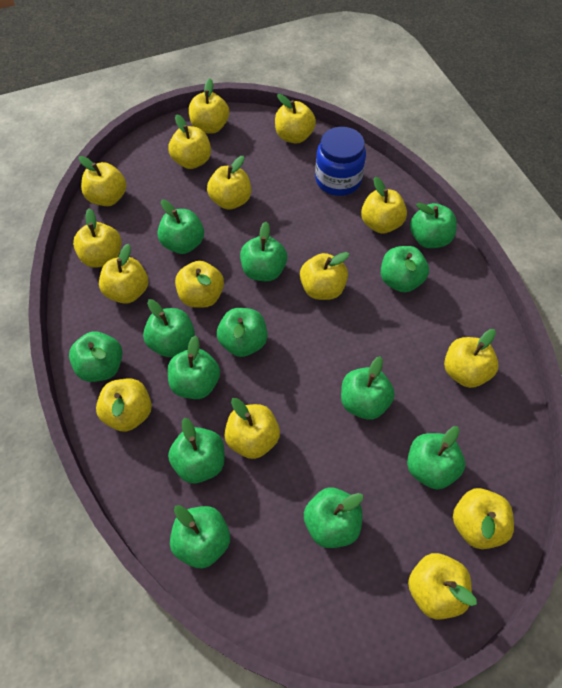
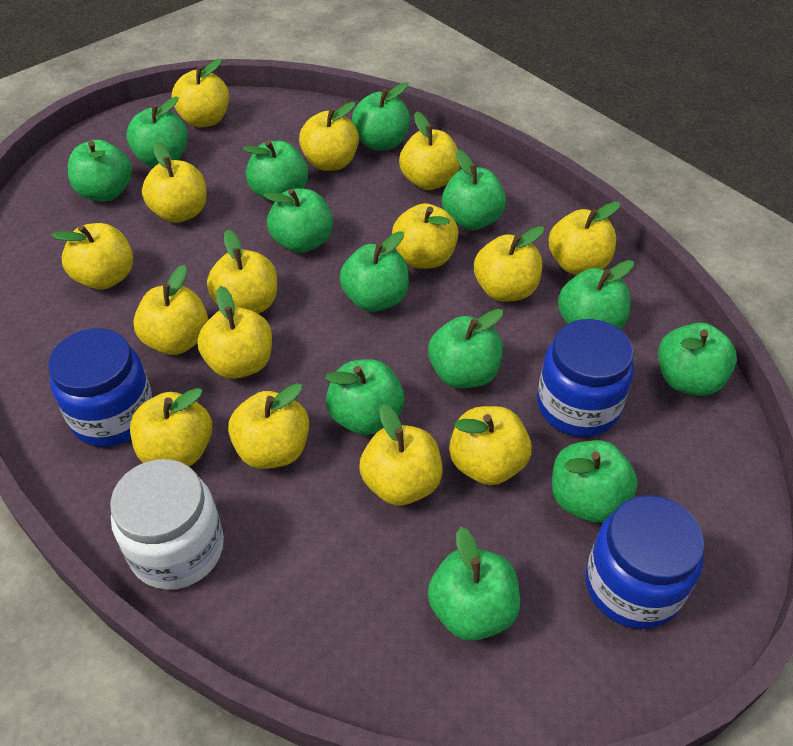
blue jar: [315,127,366,196] = 1 -> [48,328,153,447] [537,319,634,437] [585,495,705,629] = 3
white jar: none = 0 -> [110,459,224,590] = 1

